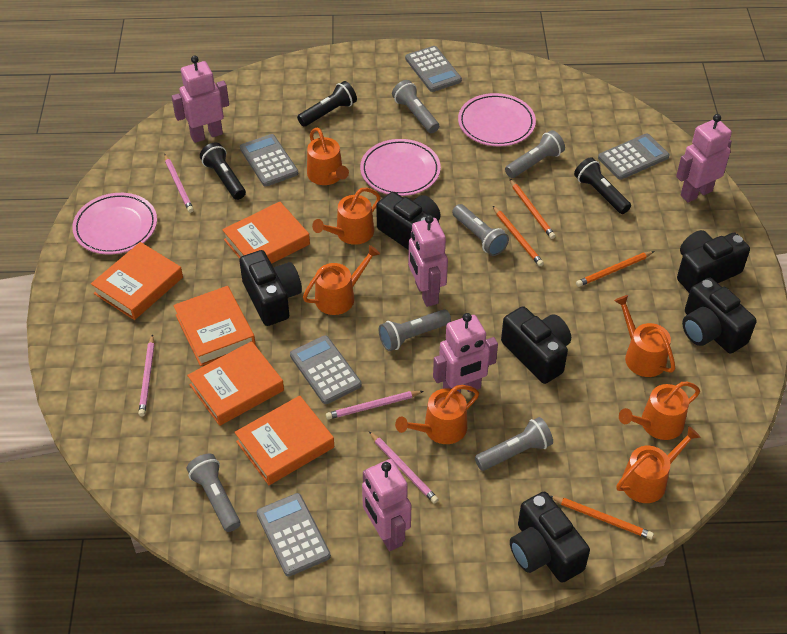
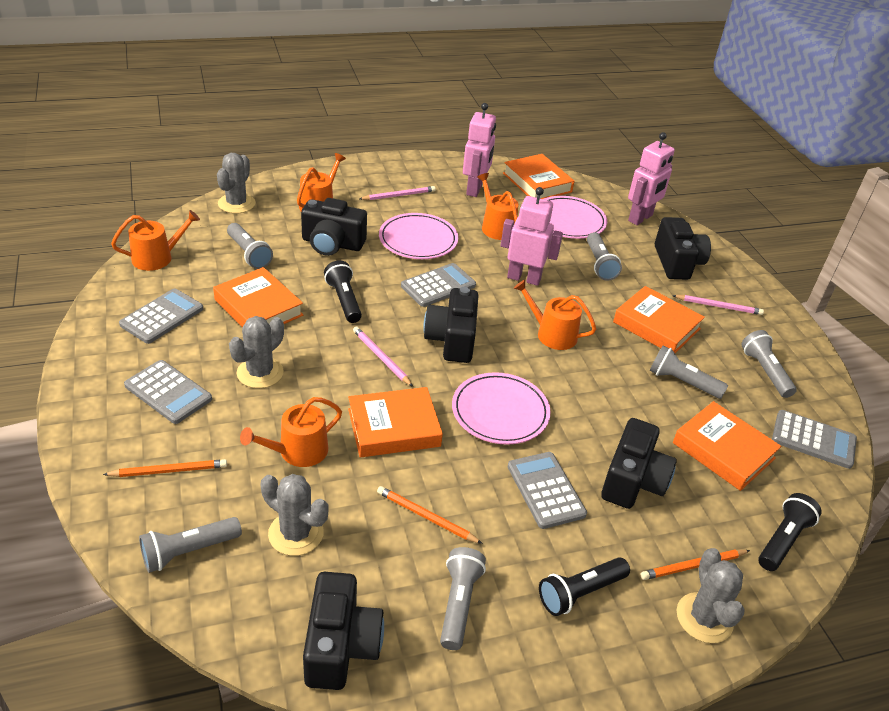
black camera: [239,250,302,326] [376,192,441,250] [501,306,571,384] [510,492,590,583] [677,230,750,293] [682,277,757,354] = 6 -> [301,198,367,256] [303,572,384,690] [423,287,478,363] [601,418,677,509] [655,217,711,280] = 5
grey cactus: none = 0 -> [217,153,255,214] [229,316,284,388] [260,474,329,556] [677,548,744,643] = 4
orange pencil: [493,206,544,266] [510,179,555,239] [550,496,654,539] [576,251,654,287] = 4 -> [103,459,227,477] [377,486,483,544] [641,550,750,580] = 3
orange watering can: [303,245,380,315] [307,128,349,185] [312,188,381,245] [395,385,479,444] [614,295,675,377] [616,426,701,503] [619,382,700,440] = 7 -> [111,210,200,271] [240,397,342,467] [297,153,346,211] [477,173,519,240] [514,280,596,350] = 5
pink pencil: [138,334,155,416] [164,154,194,213] [326,391,424,420] [369,431,439,504] = 4 -> [353,326,413,387] [359,186,436,200] [672,295,764,315] = 3
pink robot: [172,55,229,143] [362,459,411,551] [408,215,448,307] [433,313,498,393] [676,114,732,202] = 5 -> [463,103,496,197] [501,187,563,286] [628,132,675,225] = 3

